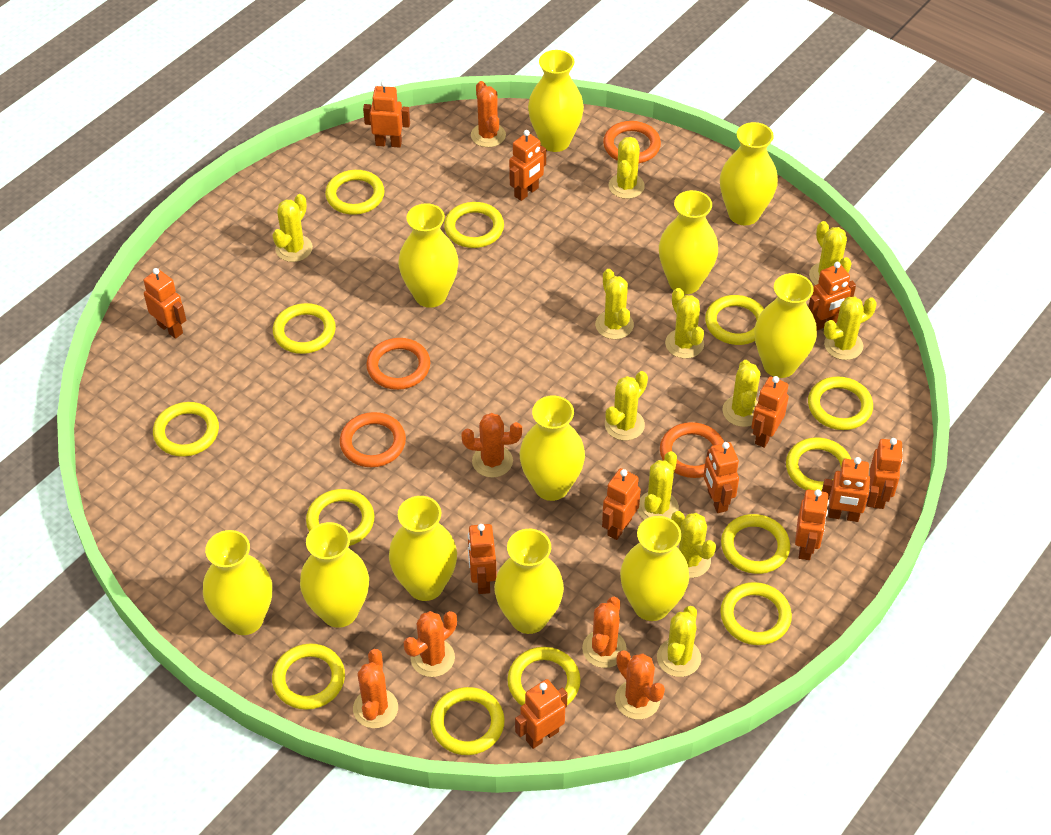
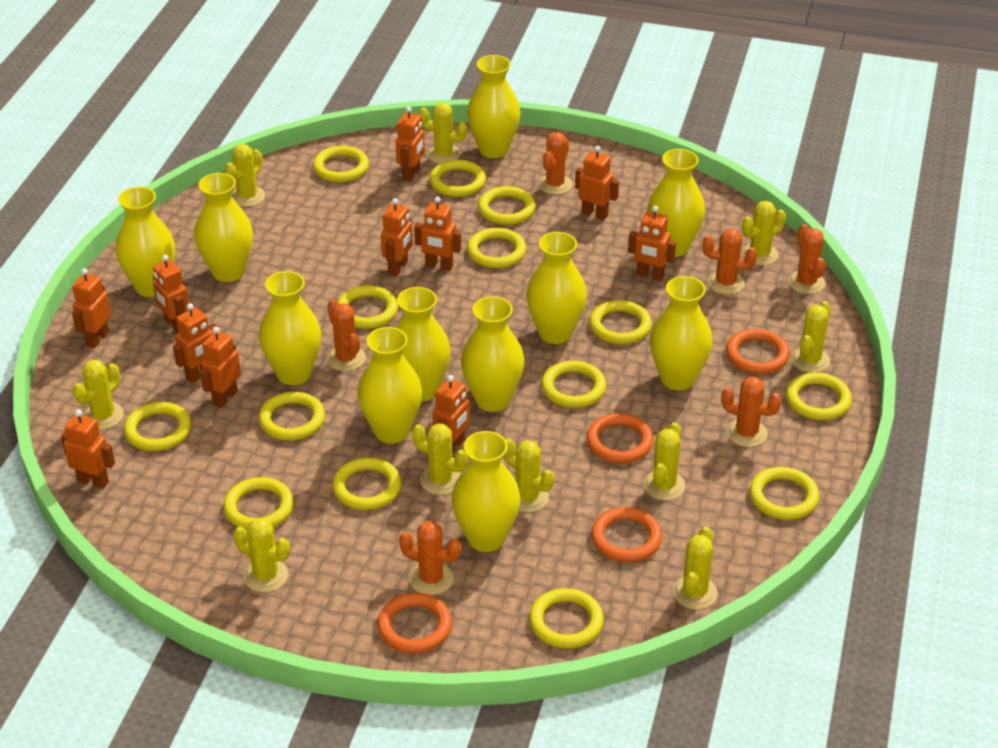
orange robot: [144,268,186,339] [363,81,410,147] [468,524,497,594] [509,130,546,201] [515,679,568,749] [602,468,641,540] [703,442,739,513] [751,376,789,448] [795,489,829,560] [808,262,856,330] [822,457,879,522] [870,438,903,509] = 12 -> [61,409,115,489] [72,268,111,348] [153,255,189,333] [173,303,218,383] [200,327,241,408] [381,198,413,276] [395,107,425,182] [414,197,461,271] [432,375,470,453] [575,146,619,220] [628,206,676,281] = 11
yellow cactus: [273,194,313,262] [595,269,634,339] [605,371,648,441] [608,137,645,199] [638,451,679,520] [657,606,701,677] [665,288,704,359] [671,511,716,578] [722,360,761,427] [809,221,852,285] [824,297,877,360] = 11 -> [73,360,124,430] [225,144,265,207] [234,518,290,592] [412,423,468,495] [419,103,467,164] [504,439,554,512] [643,422,685,501] [672,527,718,610] [742,201,786,266] [790,301,830,373] = 10
yellow ring: [153,402,219,457] [272,643,345,710] [273,303,336,354] [306,489,374,546] [325,170,384,215] [430,687,505,755] [444,202,504,248] [507,647,581,706] [705,295,764,345] [720,582,792,645] [721,514,790,574] [786,437,851,491] [808,376,873,430] = 13 -> [124,402,191,451] [223,477,294,530] [259,392,325,440] [313,146,369,182] [332,458,401,510] [338,285,398,329] [429,160,486,197] [467,228,526,268] [478,186,536,225] [529,588,604,648] [541,361,606,408] [589,300,652,344] [750,467,819,520] [786,372,852,420] = 14

